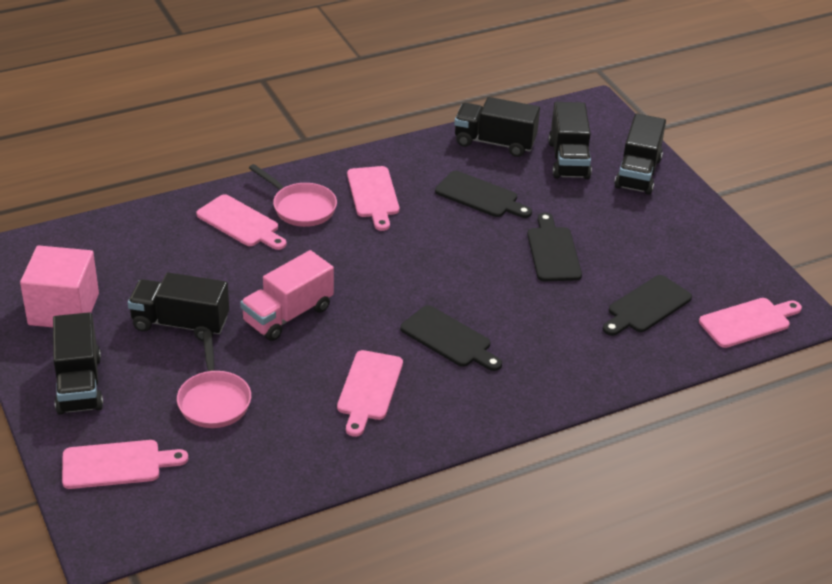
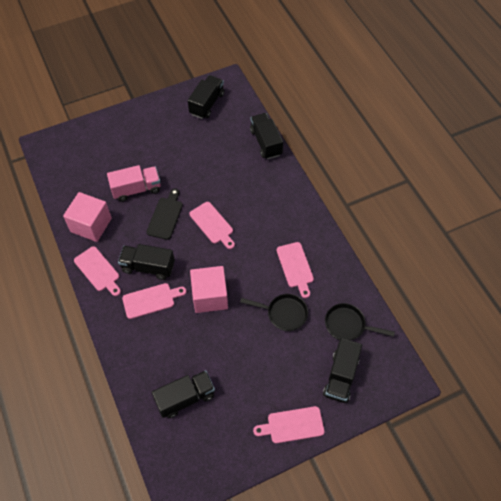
black cutting board: [400,305,502,371] [435,171,532,218] [527,212,582,281] [603,275,692,336] = 4 -> [147,188,183,240] = 1
black pan: none = 0 -> [240,294,308,331] [325,303,395,341] = 2
pink cube: [20,245,99,328] = 1 -> [63,192,112,242] [190,266,228,313] = 2
pink pan: [177,331,251,428] [249,164,337,227] = 2 -> none = 0

